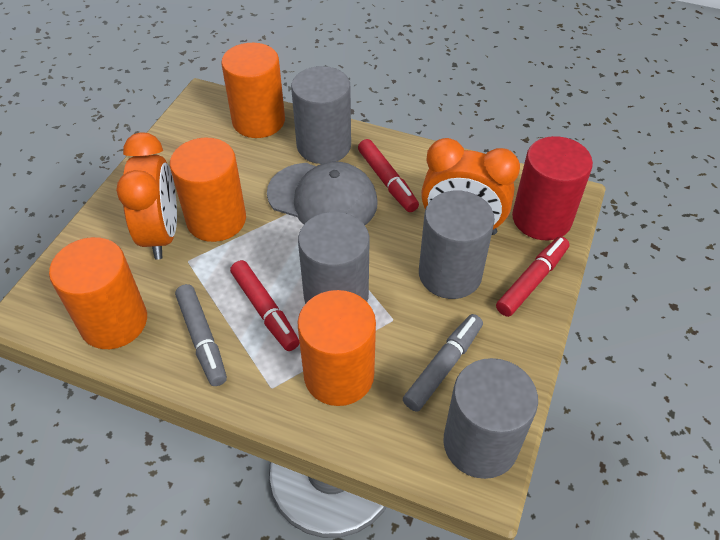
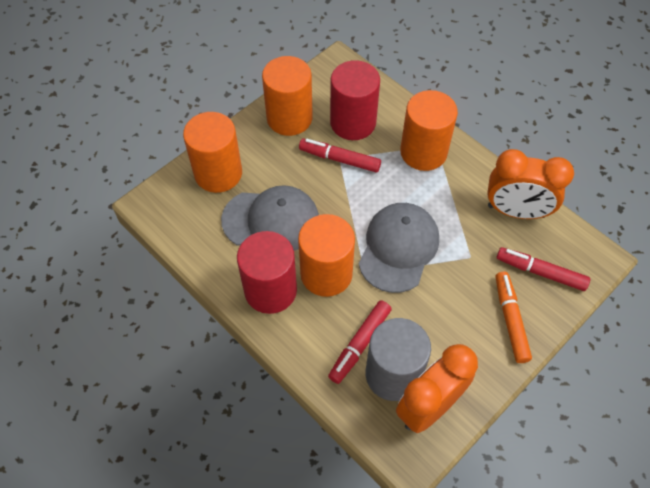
grey cap: [267,162,378,225] = 1 -> [221,185,319,251] [359,203,439,293] = 2
grey cylinder: [291,66,351,164] [298,212,369,304] [419,191,495,299] [443,358,538,479] = 4 -> [365,318,431,401] = 1
grey marker: [175,284,227,386] [403,314,483,412] = 2 -> none = 0
orange marker: none = 0 -> [496,272,532,363] = 1
red cylinder: [512,136,593,240] = 1 -> [237,231,297,314] [330,60,380,140] = 2

